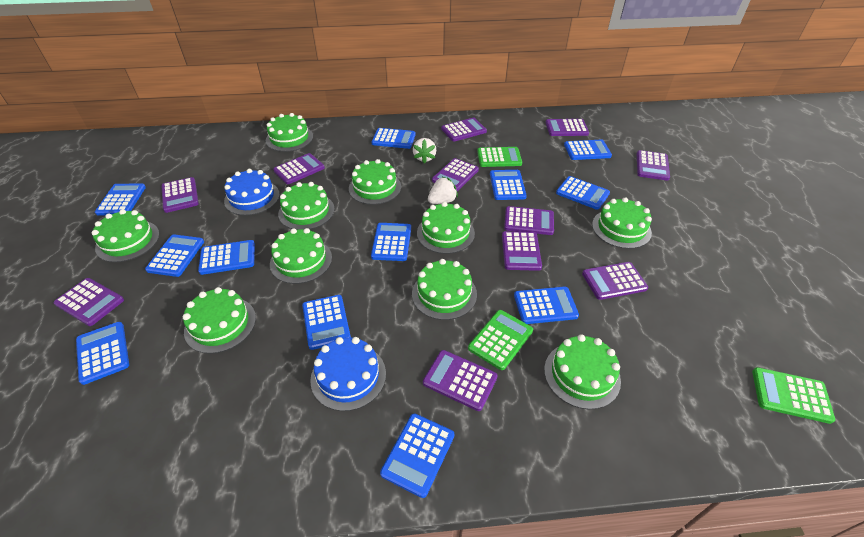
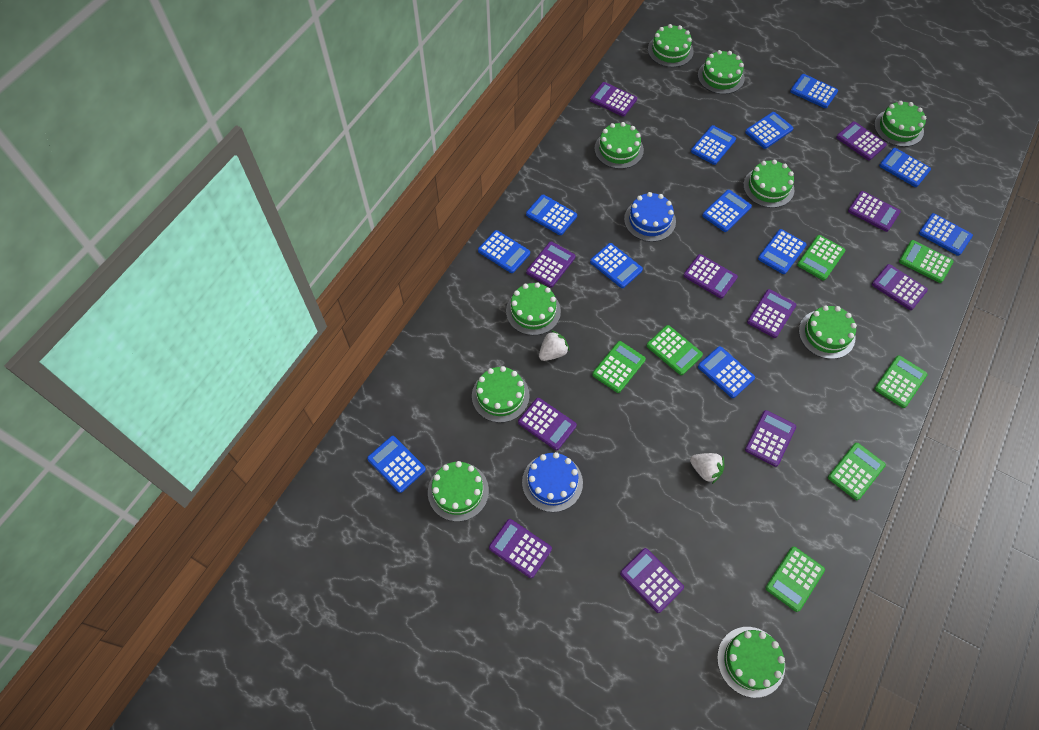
green calculator: [468,310,533,370] [477,147,522,167] [752,367,835,424] = 3 -> [592,341,646,393] [647,325,703,375] [765,547,825,612] [797,235,846,280] [828,443,886,500] [874,355,928,408] [899,240,954,283] = 7

